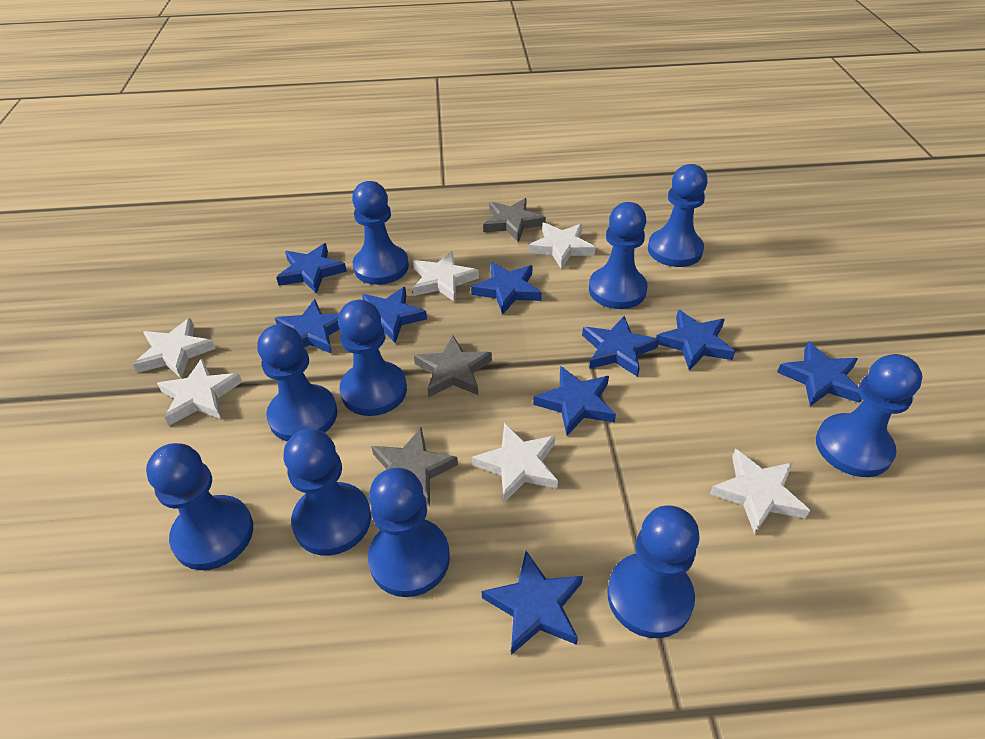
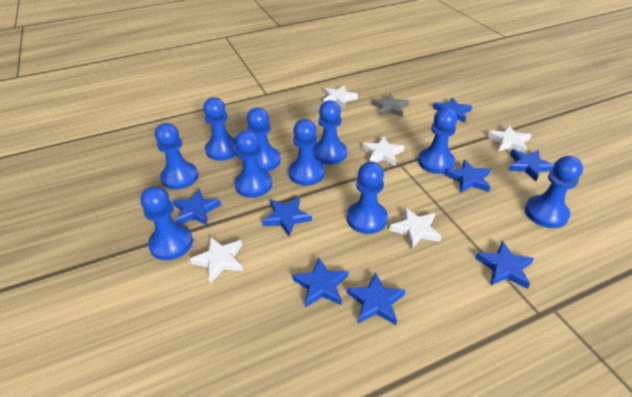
blue star: [275,299,339,354] [276,243,347,294] [362,287,427,343] [471,262,542,314] [482,551,583,655] [533,366,616,436] [582,316,659,377] [656,310,735,371] [777,341,862,406] = 9 -> [173,189,221,225] [262,197,312,236] [292,258,348,308] [347,272,406,325] [433,97,472,122] [445,159,491,193] [475,241,534,289] [508,149,554,181] = 8
grey star: [371,427,458,506] [414,335,492,397] [483,198,546,242] = 3 -> [372,93,409,117] = 1
white star: [133,318,216,379] [157,359,242,425] [413,251,479,302] [472,423,558,503] [529,222,596,269] [710,449,810,535] = 6 -> [190,236,243,283] [323,85,358,109] [362,136,405,166] [389,207,442,249] [487,125,531,153] = 5

